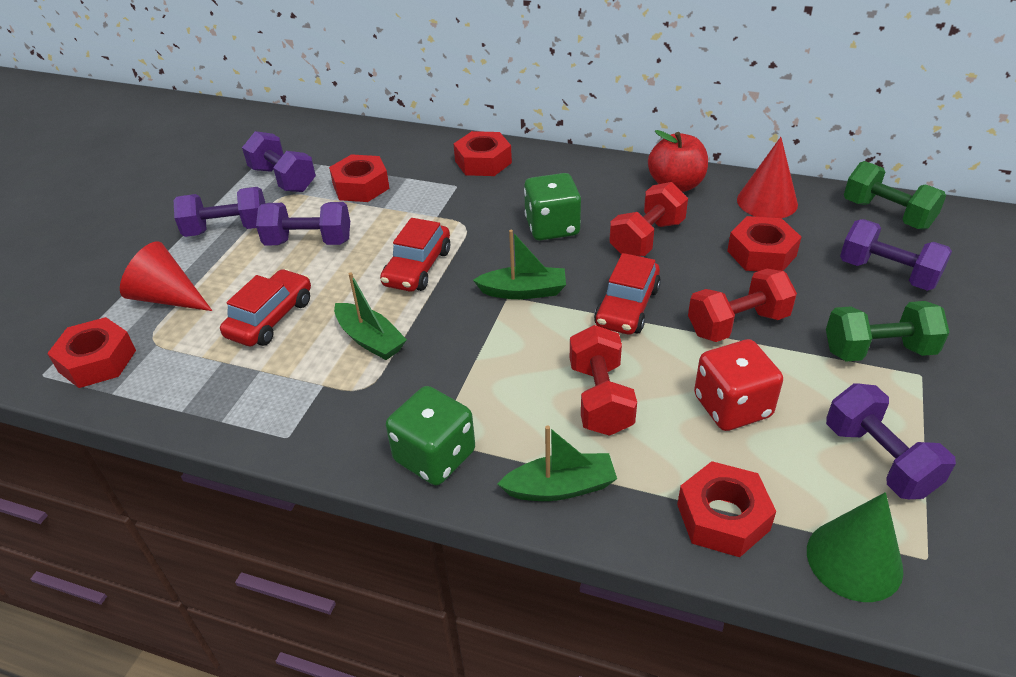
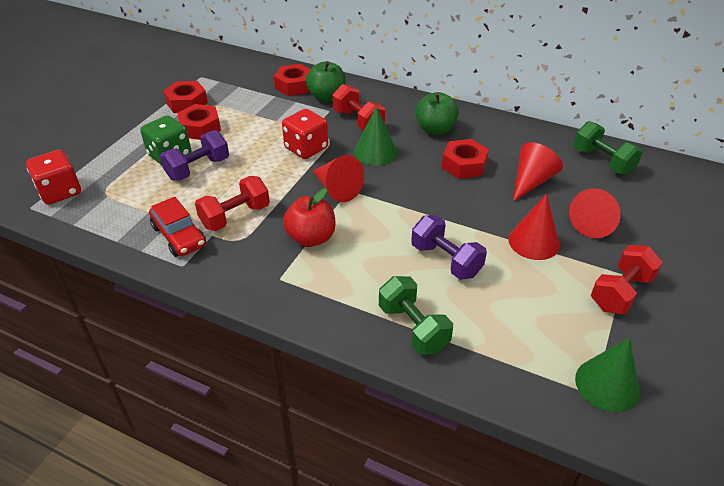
green apple: none = 0 -> [306,61,346,102] [416,92,459,135] = 2
green boat: [334,272,407,360] [473,230,566,299] [498,425,617,501] = 3 -> none = 0
green cone: [807,492,904,602] = 1 -> [354,106,397,165] [575,337,640,412] = 2
green dice: [386,386,475,486] [524,173,581,240] = 2 -> [140,115,191,165] = 1
purple dumbbell: [174,187,266,237] [242,131,316,192] [256,202,350,245] [826,383,956,499] [840,219,952,291] = 5 -> [160,130,229,181] [411,215,487,280] = 2
red car: [220,269,311,346] [380,218,450,292] [594,253,661,335] = 3 -> [149,197,206,257] = 1
red cone: [120,241,212,311] [737,137,798,218] = 2 -> [313,155,364,202] [508,194,560,260] [513,142,563,202] [569,188,621,238] = 4
red dice: [694,339,783,431] = 1 -> [26,150,81,205] [282,109,328,159] = 2
red nut: [47,317,136,388] [329,154,390,202] [454,131,512,176] [677,461,776,557] [727,216,801,271] = 5 -> [163,81,208,113] [177,104,221,140] [274,64,310,96] [442,139,489,179] = 4

